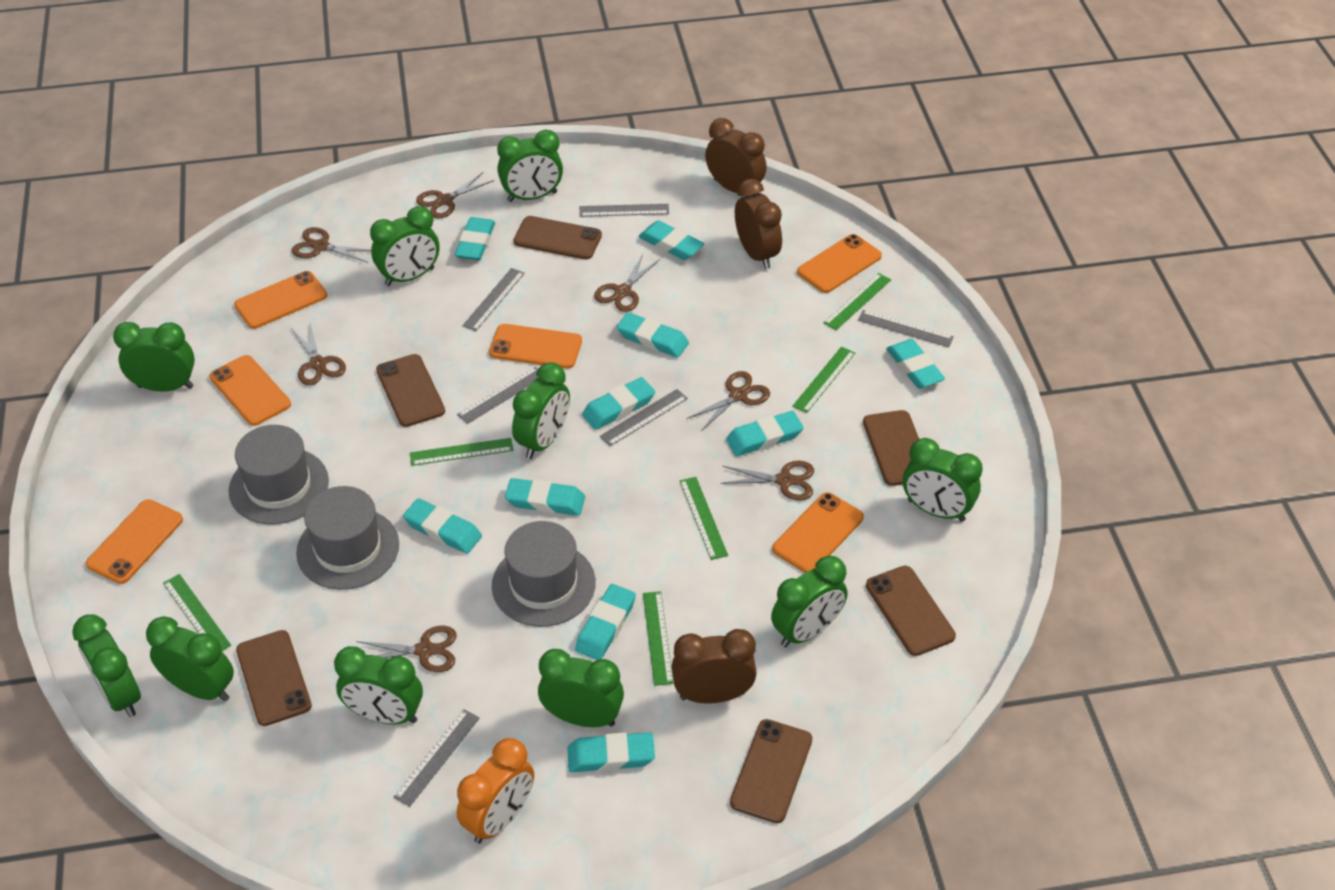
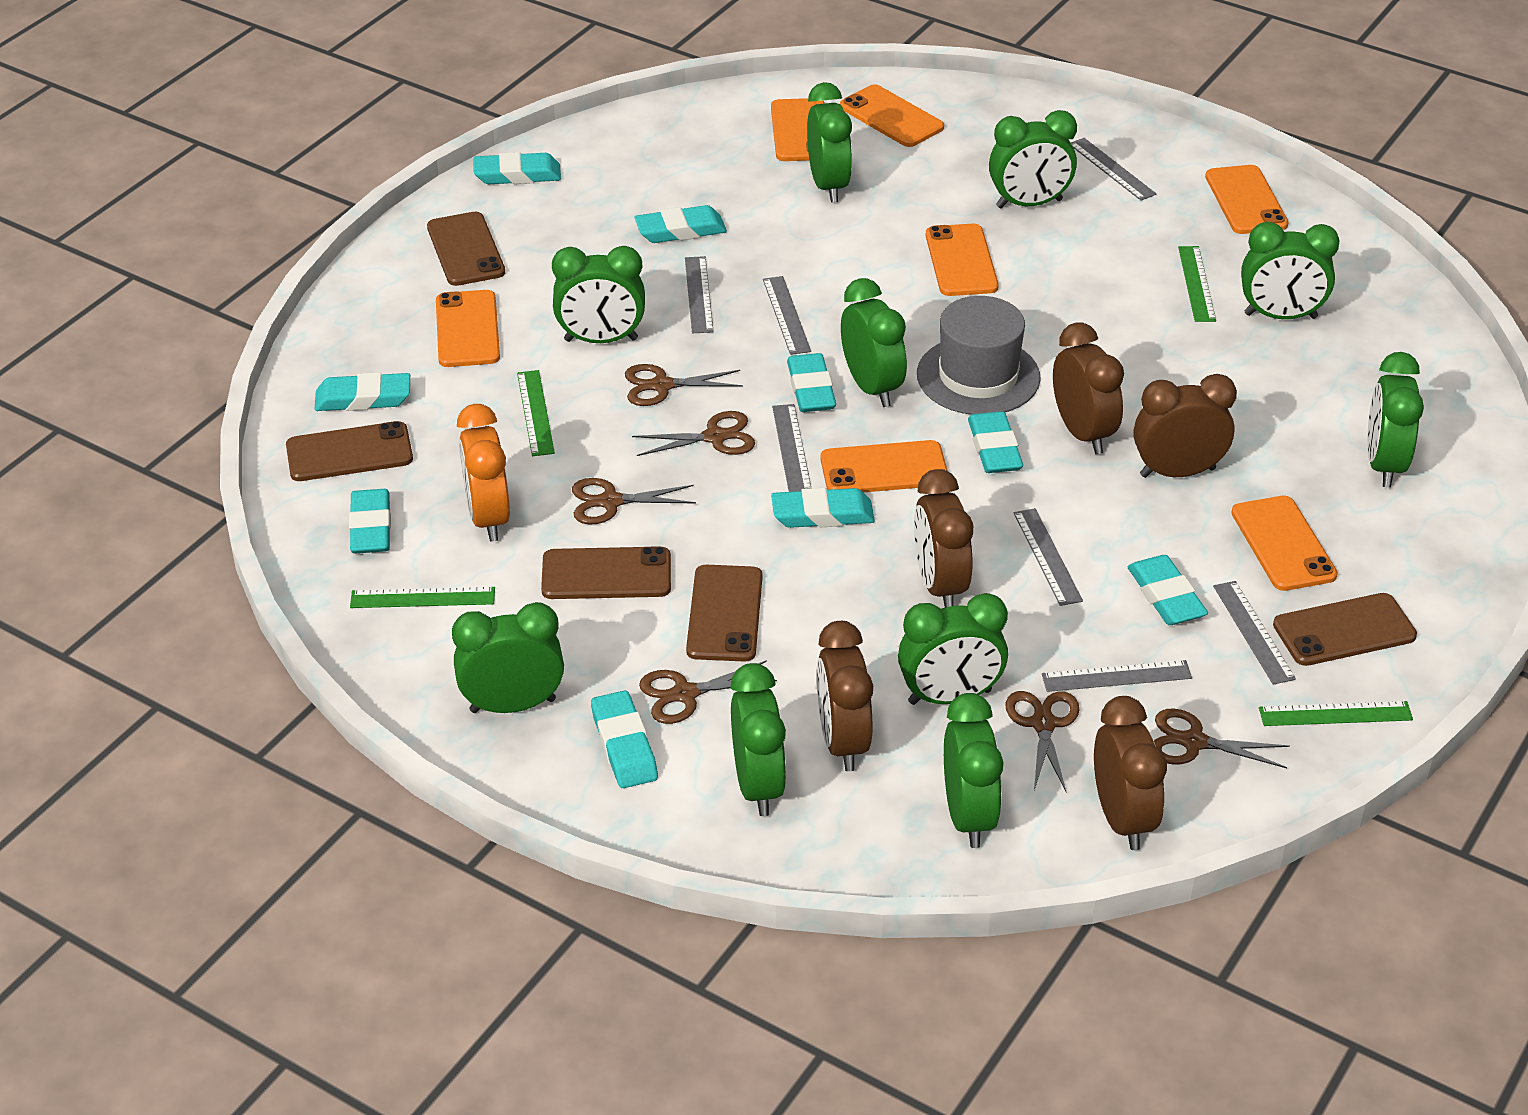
brown clock: [672,629,757,704] [705,118,767,193] [735,179,782,269] = 3 -> [817,621,873,771] [914,469,973,608] [1053,322,1124,454] [1094,696,1167,850] [1134,374,1237,478] = 5
brown phone: [236,630,312,726] [376,354,445,427] [514,216,602,260] [730,719,812,823] [863,410,919,486] [866,566,956,656] = 6 -> [286,421,413,481] [427,212,505,286] [541,546,671,599] [686,565,762,662] [1273,593,1417,666] = 5
brown scissors: [291,323,346,385] [292,227,371,263] [356,626,456,672] [416,172,494,218] [594,254,660,312] [687,371,770,431] [721,461,814,501] = 7 -> [572,478,696,524] [625,364,743,406] [632,411,755,456] [639,660,777,724] [1006,691,1079,791] [1154,708,1290,768] = 6
green ruler: [163,574,231,651] [410,438,513,466] [643,591,674,686] [680,477,728,560] [793,346,855,413] [823,273,891,330] = 6 -> [350,587,495,608] [517,370,555,456] [1178,246,1216,322] [1259,701,1413,726] = 4
grey hat: [228,425,329,525] [296,486,399,590] [492,521,596,627] = 3 -> [917,296,1041,415] = 1
grey ruler: [394,709,480,807] [457,367,539,424] [462,268,525,331] [580,204,669,217] [600,389,688,446] [858,310,954,348] = 6 -> [685,256,714,333] [763,276,811,355] [772,404,811,492] [1014,508,1083,606] [1042,660,1192,692] [1071,138,1156,201] [1213,581,1296,685] = 7
orange phone: [86,499,183,584] [210,355,291,426] [234,271,327,329] [489,324,582,369] [772,492,864,573] [797,234,882,293] = 6 -> [436,290,500,367] [771,98,825,161] [820,440,948,492] [840,84,944,147] [925,224,999,296] [1205,165,1289,234] [1231,496,1338,591] = 7
turquoise eraser: [403,498,482,554] [455,217,495,260] [505,478,585,516] [567,732,655,772] [575,584,636,660] [582,377,655,430] [617,312,689,358] [638,220,704,260] [726,411,804,456] [886,339,945,389] = 10 -> [315,372,410,411] [349,489,391,554] [473,152,561,184] [591,690,658,788] [634,205,727,243] [771,488,875,528] [787,353,836,412] [968,411,1023,473] [1128,555,1208,625] = 9

